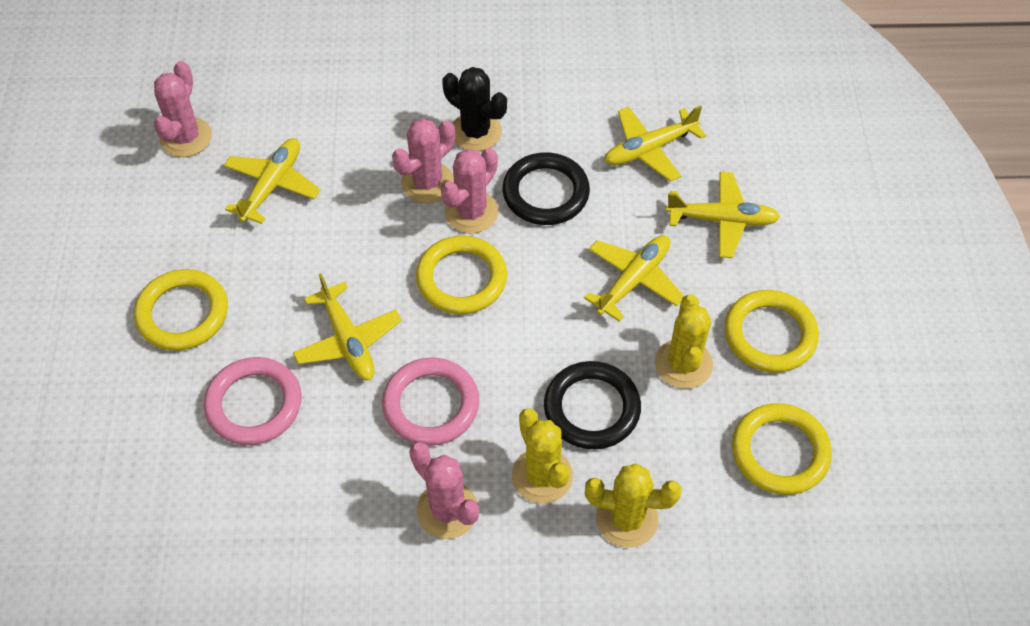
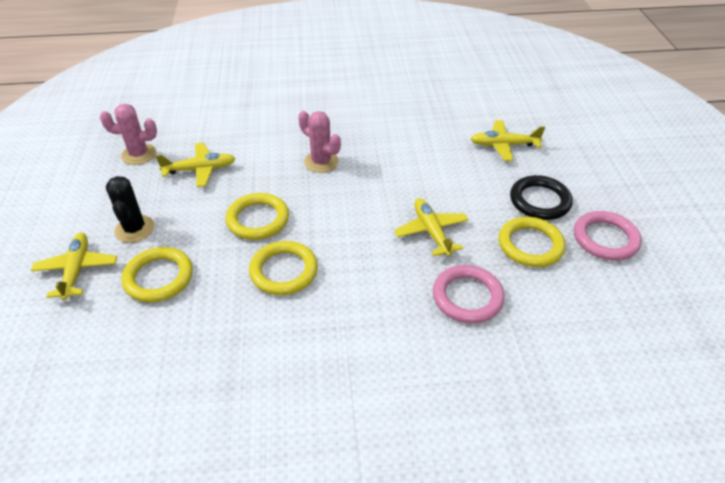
black ring: [503,153,590,225] [544,361,641,449] = 2 -> [510,175,572,220] = 1
pink cactus: [154,61,212,157] [392,119,455,203] [409,442,479,539] [441,148,498,233] = 4 -> [100,104,157,165] [298,111,341,173] = 2
yellow cactus: [512,408,573,503] [585,463,682,548] [655,294,713,389] = 3 -> none = 0
yellow plane: [224,138,321,224] [293,273,402,380] [584,235,684,321] [604,105,706,182] [665,172,780,258] = 5 -> [31,233,117,300] [156,143,235,187] [394,198,469,256] [471,120,545,161] = 4

